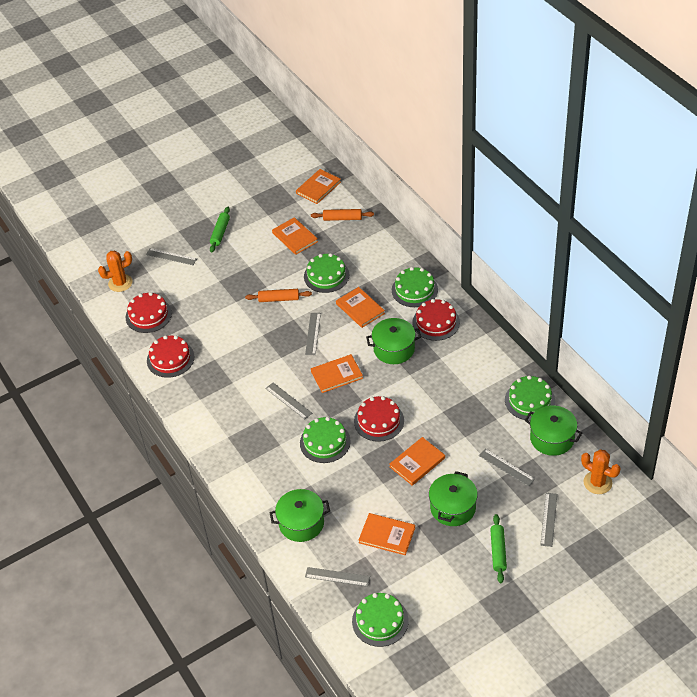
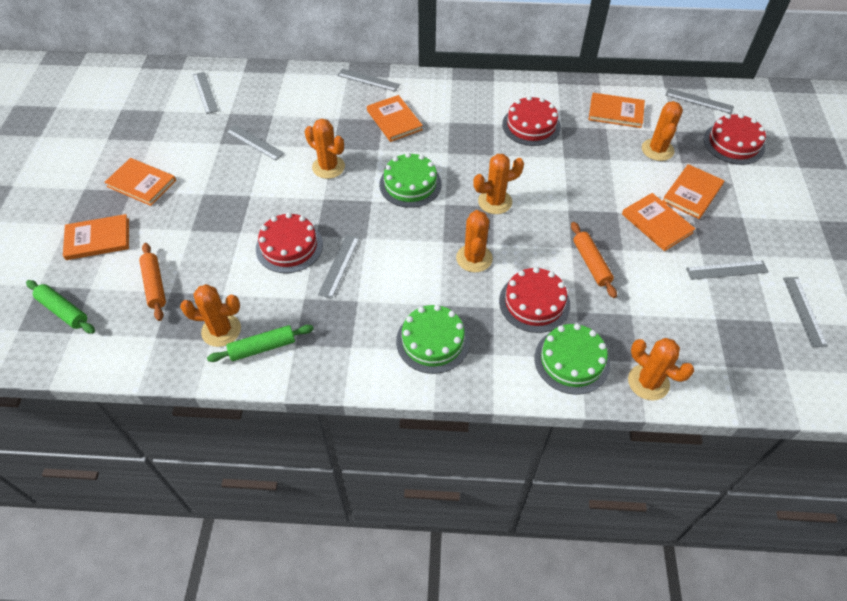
green cake: [300,417,351,463] [304,253,349,293] [352,593,408,647] [392,267,438,307] [505,375,555,421] = 5 -> [379,153,442,208] [396,305,470,374] [534,324,610,395] = 3
green pot: [269,489,330,542] [366,318,421,364] [429,471,478,526] [525,405,582,456] = 4 -> none = 0
grey ruler: [146,248,197,265] [265,383,312,419] [305,313,321,355] [305,567,370,587] [479,448,535,486] [541,493,557,547] = 6 -> [193,72,219,114] [226,125,285,161] [318,235,359,299] [337,68,400,92] [665,88,734,114] [686,260,769,280] [783,277,828,347] = 7
orange cactus: [98,250,133,292] [581,449,620,494] = 2 -> [180,284,241,347] [305,119,345,179] [456,210,493,272] [473,154,524,214] [628,338,694,401] [642,101,683,161] = 6

